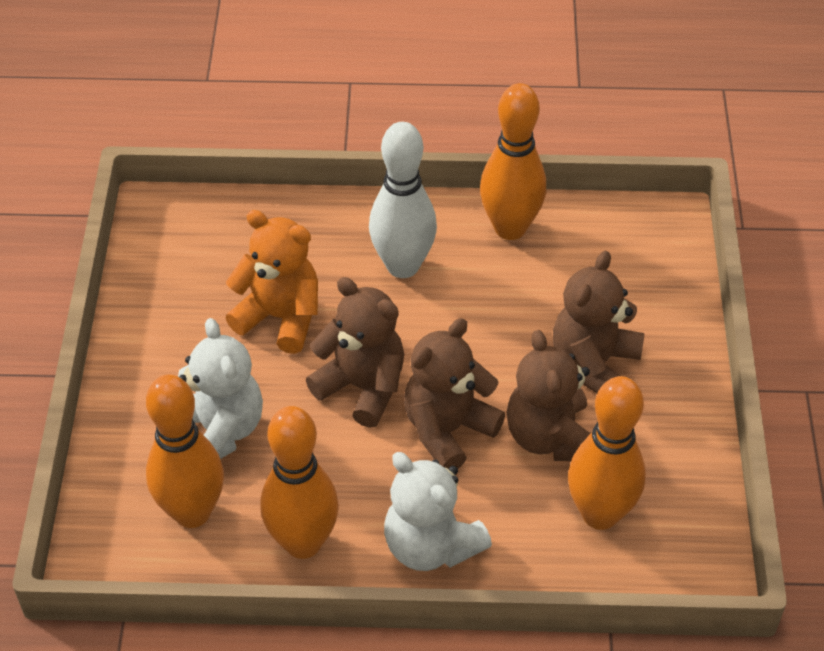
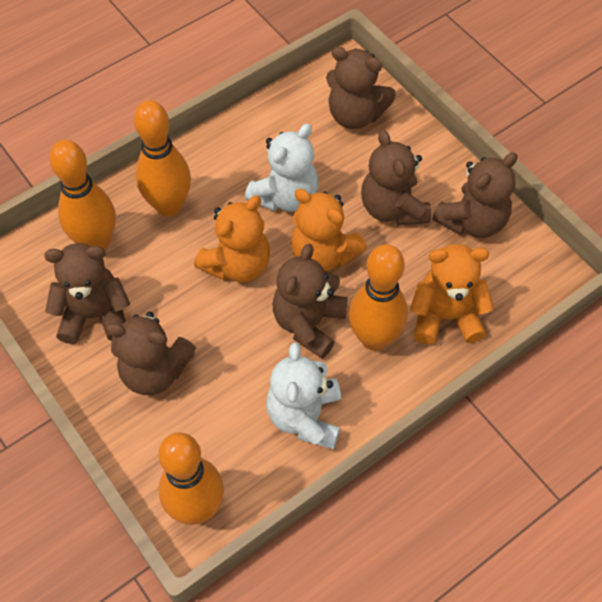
brown teddy bear: [306,277,404,428] [404,318,505,469] [506,330,591,461] [553,251,645,393] = 4 -> [44,243,130,344] [106,312,196,395] [273,244,348,359] [326,47,396,129] [361,130,431,225] [432,152,518,238] = 6
orange teddy bear: [226,210,318,354] = 1 -> [194,196,270,282] [291,189,367,271] [410,244,494,344] = 3
white bowling pin: [369,122,437,278] = 1 -> none = 0

